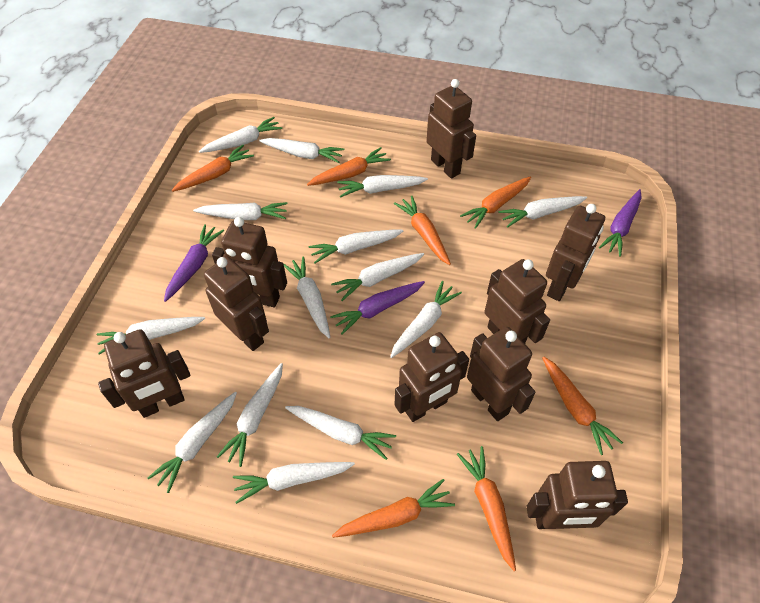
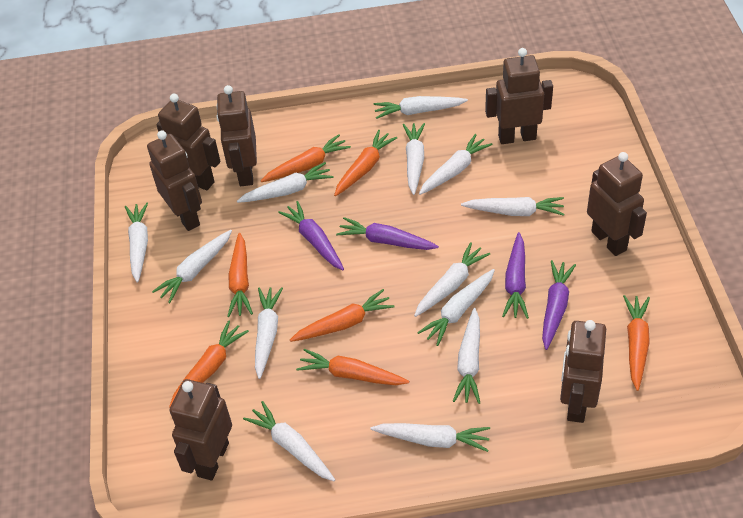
brown robot: [98,329,190,418] [204,257,269,351] [212,217,287,307] [394,332,469,422] [426,79,476,179] [467,327,535,421] [484,259,550,344] [526,461,628,529] [546,204,605,301] = 9 -> [147,131,202,231] [156,94,221,190] [170,379,232,481] [216,85,257,186] [485,48,553,144] [560,320,606,423] [587,152,647,256] = 7
purple carrot: [164,224,224,302] [330,281,425,335] [599,189,641,257] = 3 -> [278,201,344,270] [336,217,439,250] [502,232,529,319] [542,260,576,350] = 4
white carrot: [96,317,205,355] [147,392,237,493] [193,202,287,220] [199,117,282,153] [217,363,283,467] [233,462,355,504] [259,138,344,163] [283,256,330,338] [285,406,396,460] [308,230,403,263] [331,253,424,301] [337,175,428,198] [390,281,462,358] [498,196,587,228] = 14 -> [125,202,148,282] [152,230,232,303] [237,162,334,203] [243,401,335,481] [255,287,283,379] [370,423,490,452] [373,96,468,119] [403,123,425,195] [414,242,490,317] [417,269,495,346] [419,134,493,195] [453,308,480,404] [461,197,565,216] = 13

